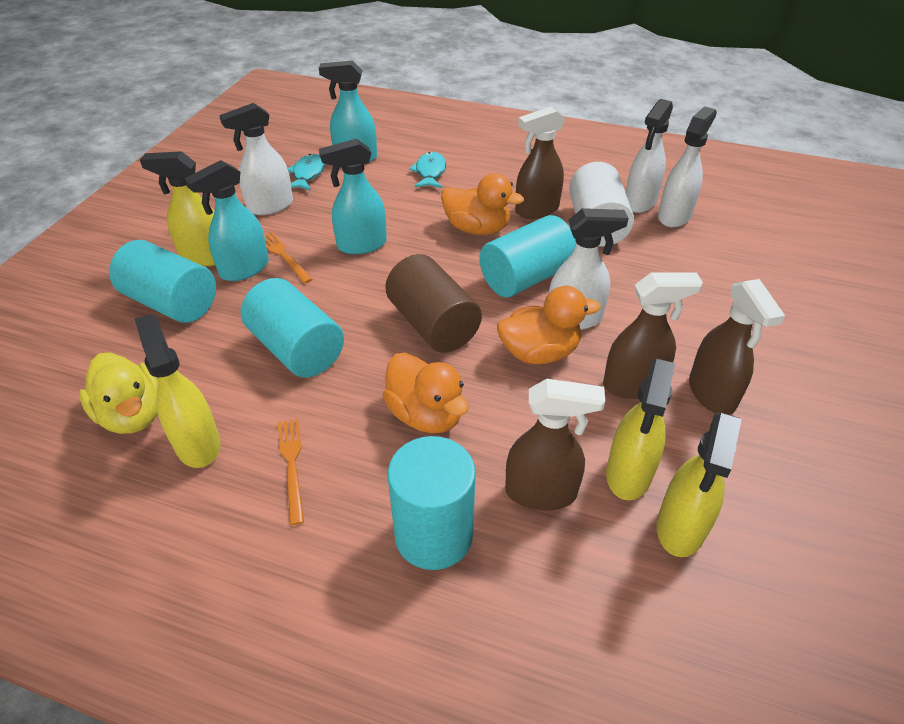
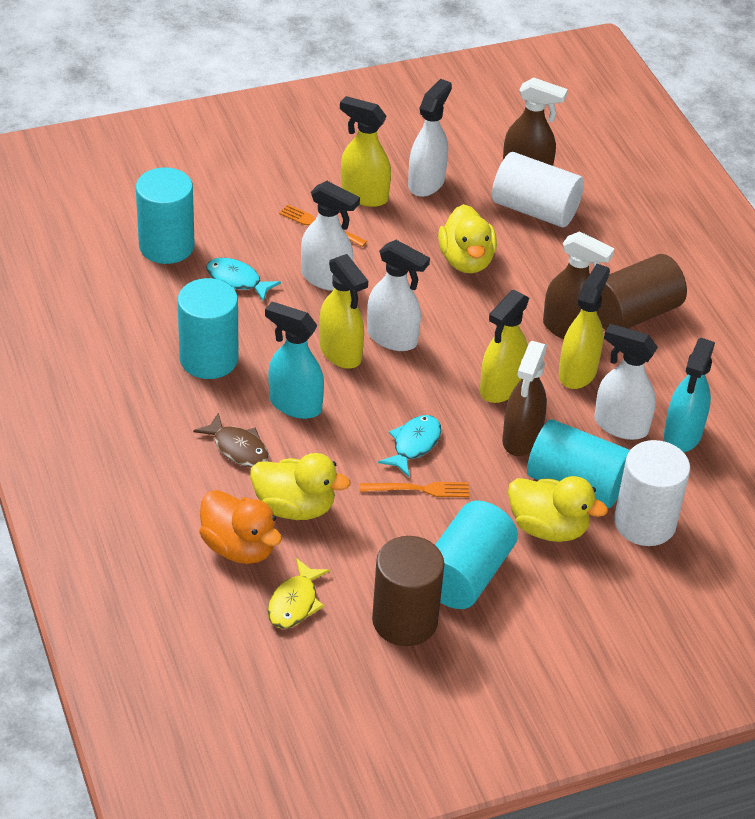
brown cylinder: [385,254,482,353] = 1 -> [372,536,445,646] [599,254,687,330] = 2
brown fish: none = 0 -> [193,413,269,467] = 1
brown spray bottle: [505,379,605,511] [515,107,565,219] [603,272,703,399] [689,279,785,415] = 4 -> [502,341,547,456] [503,77,568,166] [543,231,615,339] = 3
orange duck: [383,353,469,433] [441,173,524,235] [497,286,600,364] = 3 -> [199,490,282,564] = 1
turquoise spray bottle: [184,160,269,281] [319,61,377,162] [319,138,387,254] = 3 -> [265,302,324,419] [664,338,715,452] = 2
white cylinder: [569,162,634,246] = 1 -> [492,152,584,227] [614,440,690,546] = 2
yellow duck: [79,352,158,434] = 1 -> [250,453,351,520] [438,204,497,273] [508,476,608,542] = 3
yellow fish: none = 0 -> [267,558,330,629] = 1

